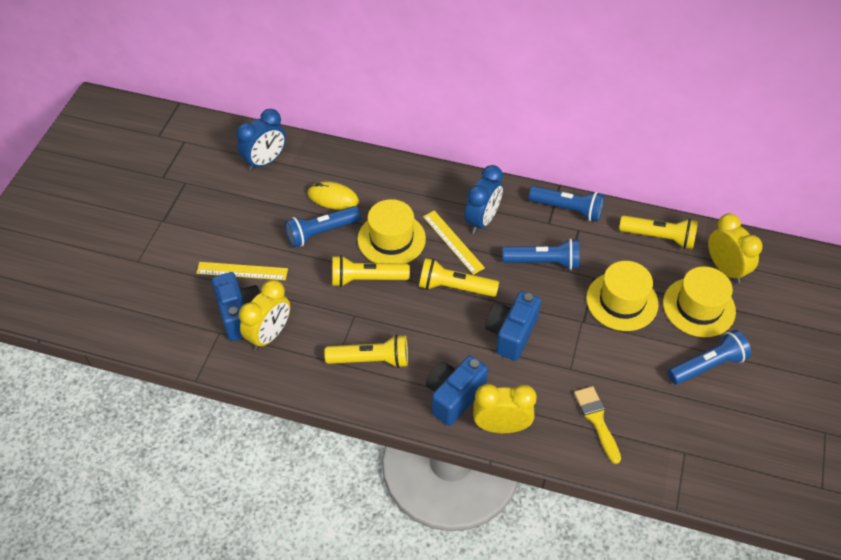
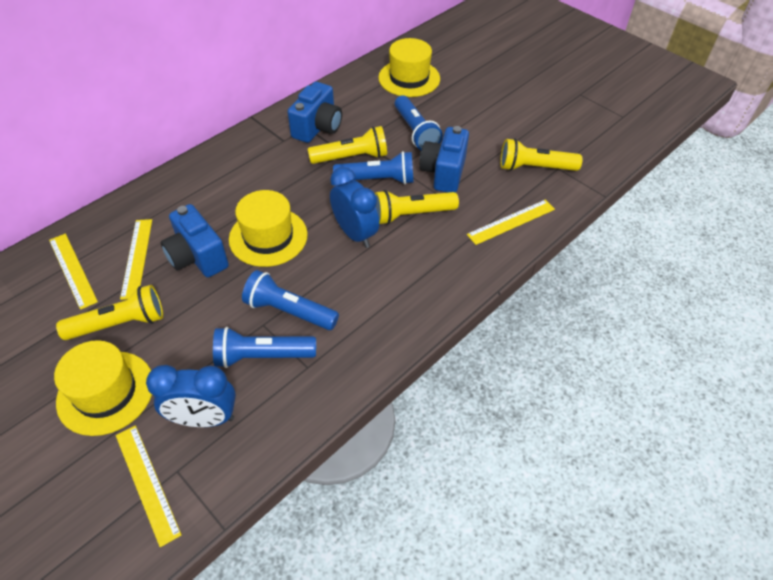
yellow brush: [574,386,621,464] = 1 -> none = 0
yellow clock: [239,280,290,350] [473,384,537,433] [708,213,763,284] = 3 -> none = 0
yellow mouse: [307,181,359,210] = 1 -> none = 0
yellow ruler: [196,262,288,280] [423,211,485,275] = 2 -> [49,234,98,310] [116,425,182,547] [120,219,152,300] [467,200,555,245] = 4

